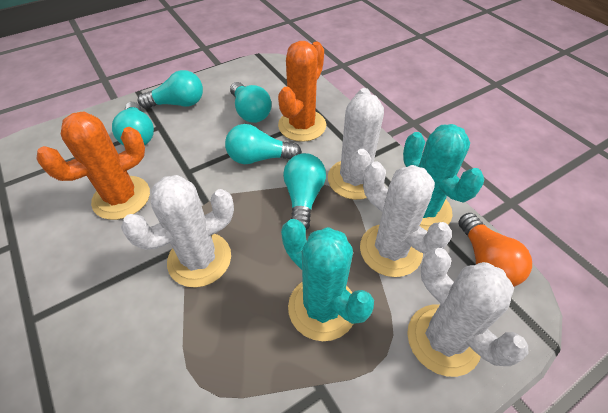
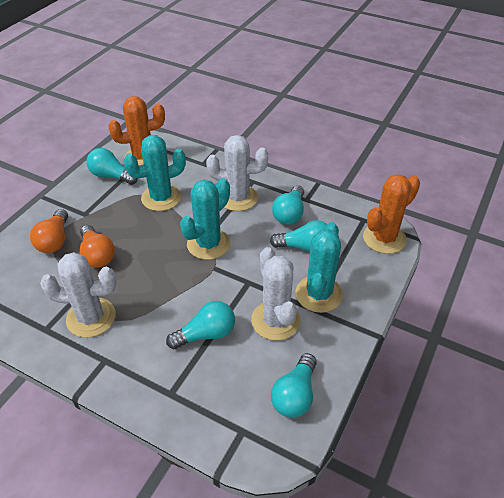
orange light bulb: [458,213,532,287] = 1 -> [30,209,68,253] [80,225,115,268] = 2
turquoise cactus: [281,219,374,341] [403,124,484,231] = 2 -> [124,135,186,211] [180,178,230,260] [295,222,343,313] = 3
white cactus: [121,175,234,287] [328,88,384,200] [360,161,452,277] [407,248,528,377] = 4 -> [40,252,117,338] [206,135,268,211] [251,247,300,341] = 3

